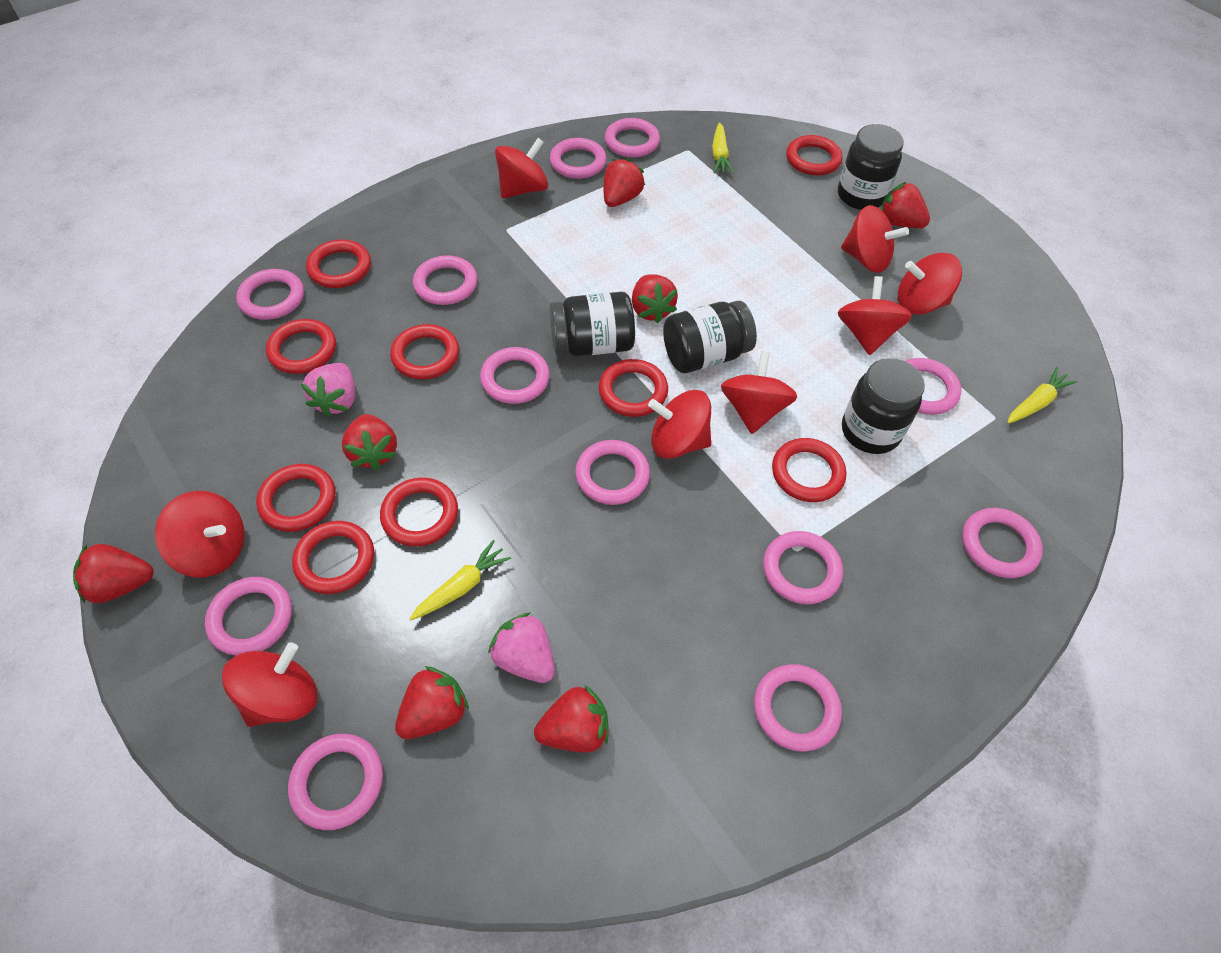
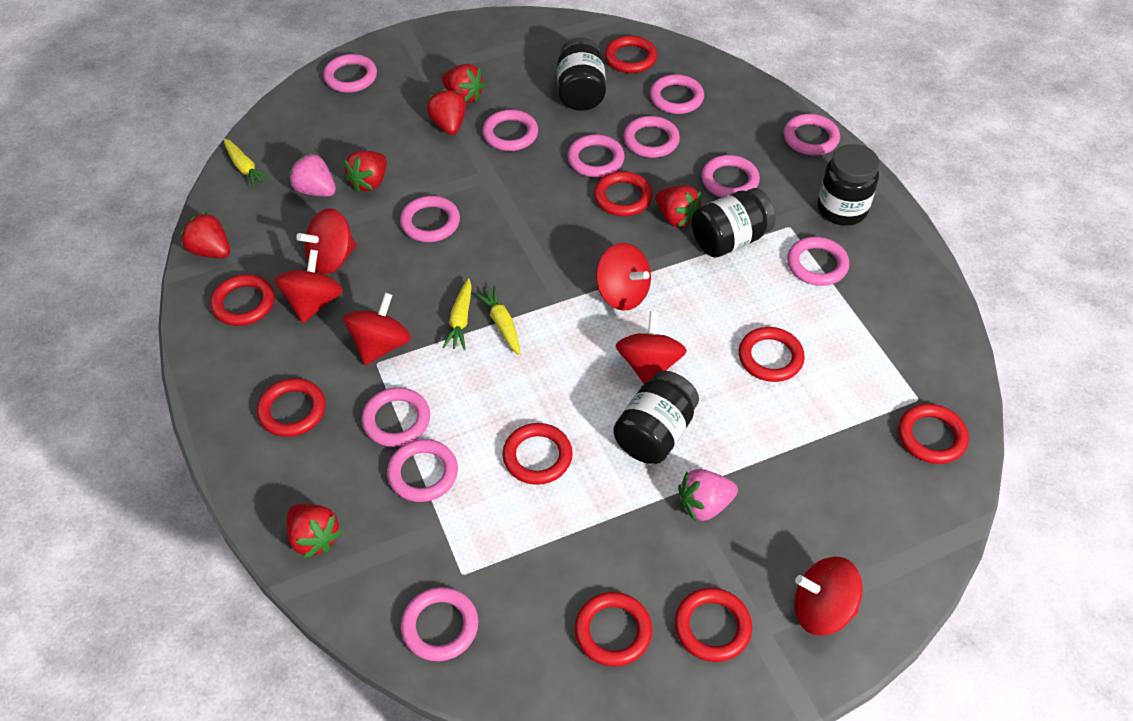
red spinning top: [155,491,245,578] [222,642,318,727] [495,138,549,198] [648,390,711,459] [721,351,797,434] [838,276,912,355] [841,205,909,273] [898,253,962,315] = 8 -> [274,249,343,323] [296,208,357,274] [343,292,411,365] [596,243,651,311] [616,311,687,384] [794,557,863,636] = 6
red strawberry: [73,544,154,603] [342,414,397,470] [395,666,469,739] [534,685,609,752] [603,158,645,207] [632,274,678,323] [881,182,930,228] = 7 -> [180,212,230,258] [287,504,342,559] [344,150,387,192] [427,89,466,135] [442,64,485,103] [656,185,702,227] = 6

